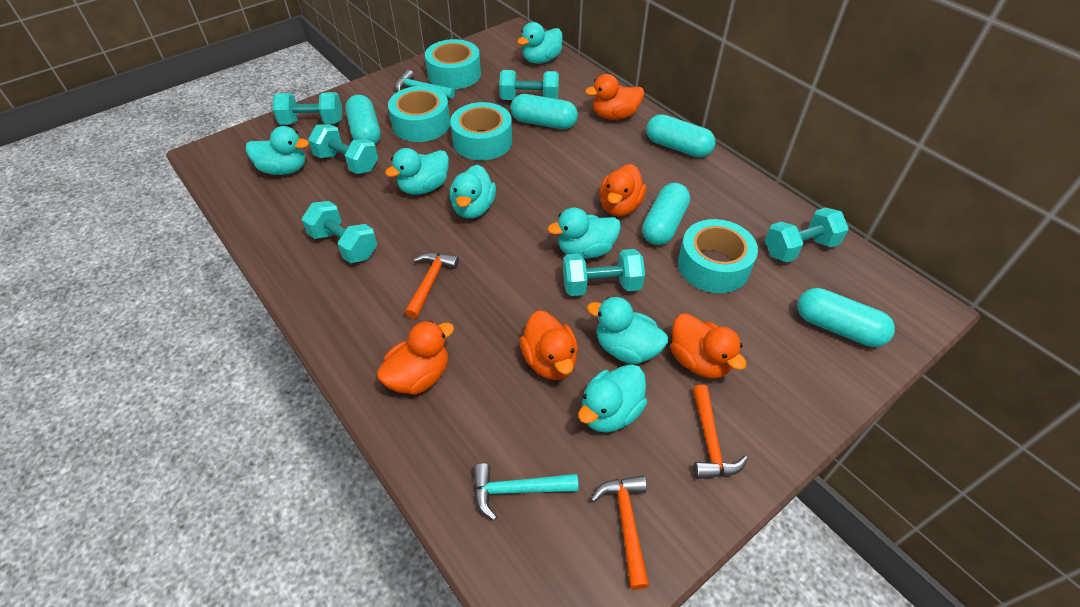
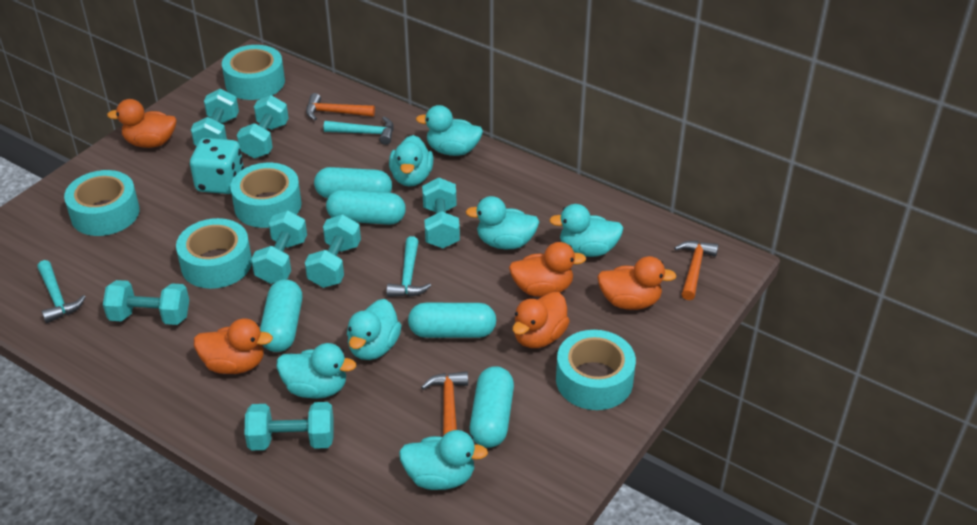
turquoise dice: none = 0 -> [190,138,244,194] = 1
turquoise dumbbell: [273,92,342,125] [302,201,377,263] [308,124,378,174] [499,70,559,100] [563,249,645,296] [765,207,849,262] = 6 -> [103,280,189,325] [191,89,239,146] [237,95,289,159] [245,402,334,451] [251,210,307,284] [305,215,361,288] [422,177,460,248] = 7
turquoise hammer: [395,70,455,99] [473,463,579,521] = 2 -> [37,260,86,323] [324,117,394,145] [386,236,431,297] = 3
turquoise tape: [388,86,450,142] [425,39,481,89] [450,102,512,160] [678,219,758,293] = 4 -> [64,170,140,236] [176,218,252,289] [222,45,285,100] [230,163,302,228] [556,330,636,410] = 5

